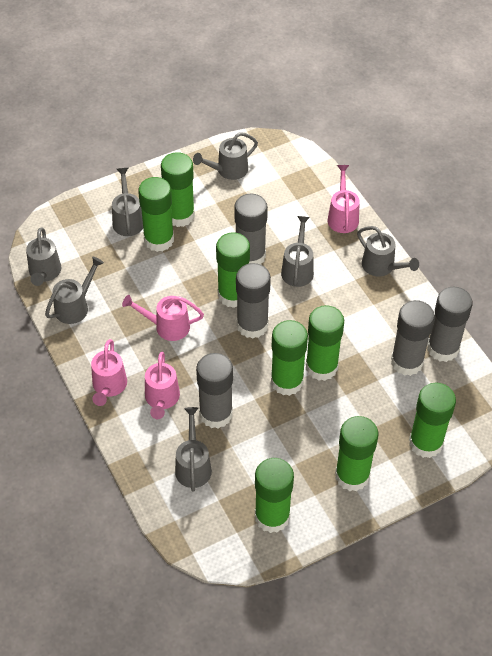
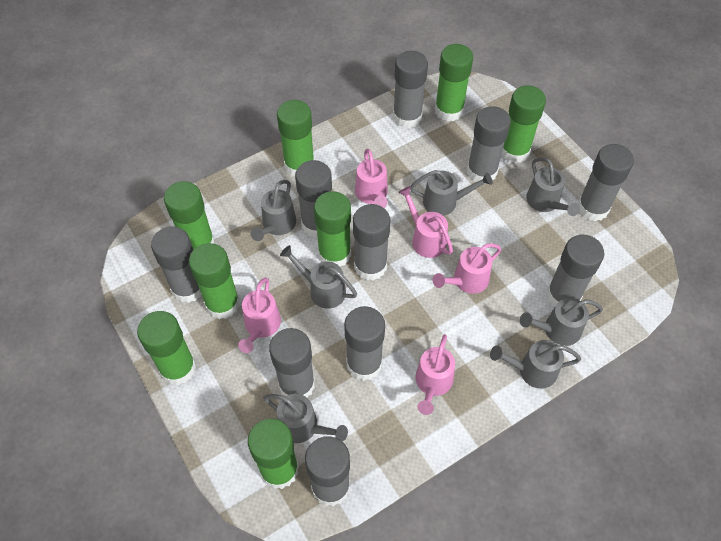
grey glue stick: [196,353,233,428] [234,193,268,265] [236,263,271,339] [391,300,435,376] [427,287,473,362] = 5 -> [151,226,201,303] [269,328,315,398] [295,160,332,237] [305,436,350,506] [344,306,385,381] [353,204,390,281] [393,51,428,128] [467,106,511,184] [547,235,604,306] [578,144,634,221] = 10
pink watering can: [91,339,127,406] [122,295,204,341] [145,351,180,419] [328,165,360,233] = 4 -> [238,278,281,353] [355,149,388,208] [398,186,453,258] [415,334,455,415] [432,243,502,294] = 5

